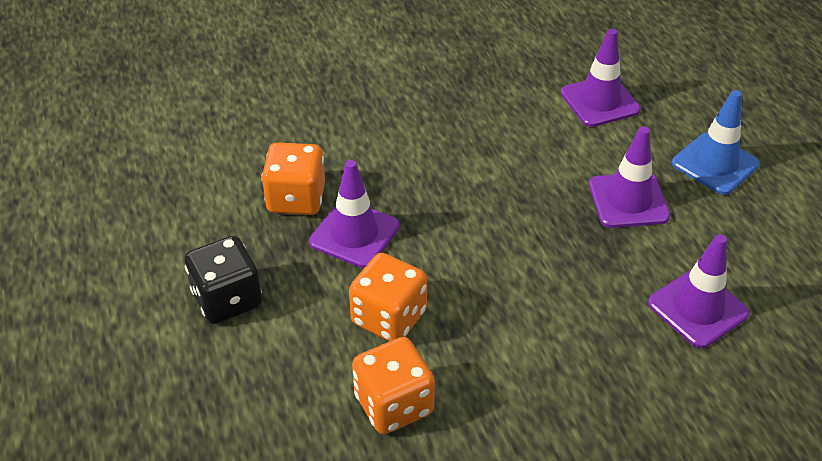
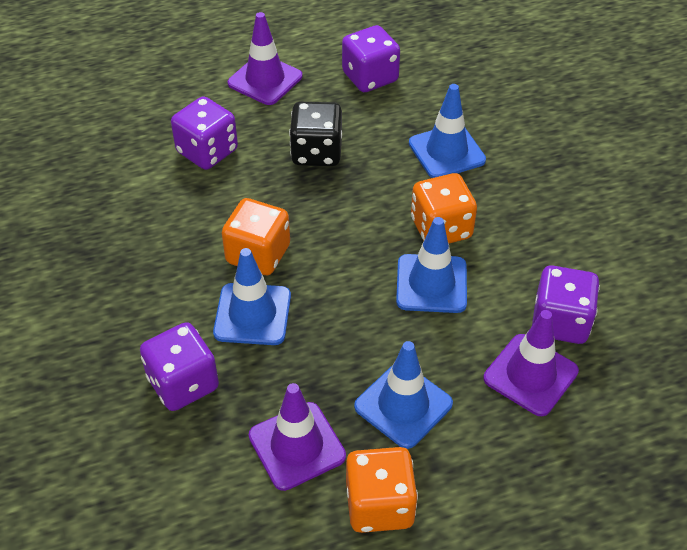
blue traffic cone: [672,90,760,195] = 1 -> [213,248,291,345] [354,341,453,449] [396,217,467,313] [409,84,486,178] = 4
purple dice: none = 0 -> [140,322,219,411] [171,96,238,170] [342,25,400,92] [532,265,600,344] = 4
purple traffic cone: [309,160,399,268] [561,29,641,127] [589,126,670,228] [648,234,750,348] = 4 -> [228,12,302,105] [249,383,346,491] [483,310,579,416] = 3

